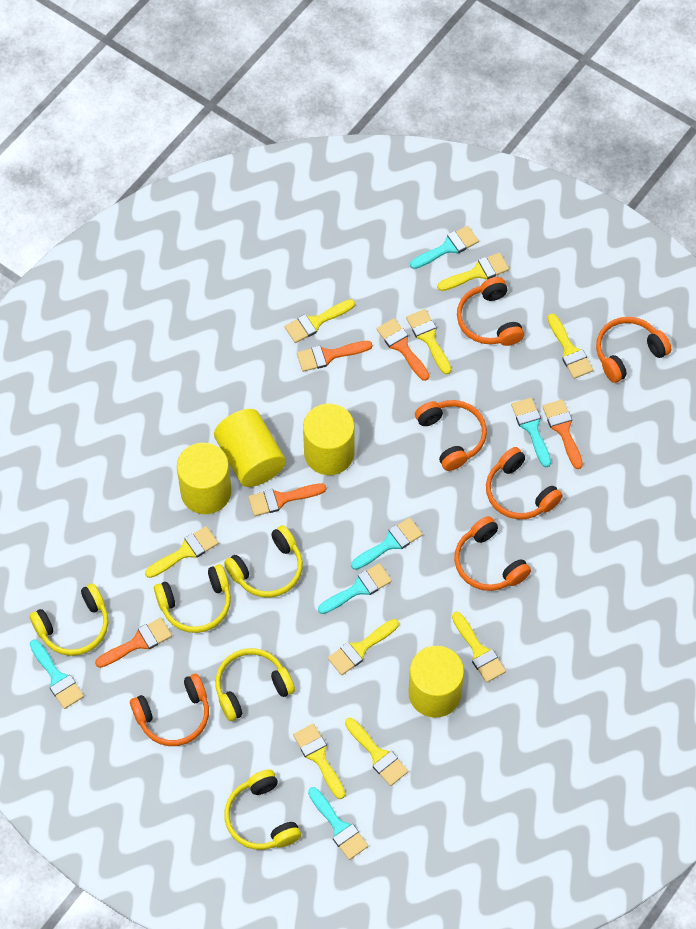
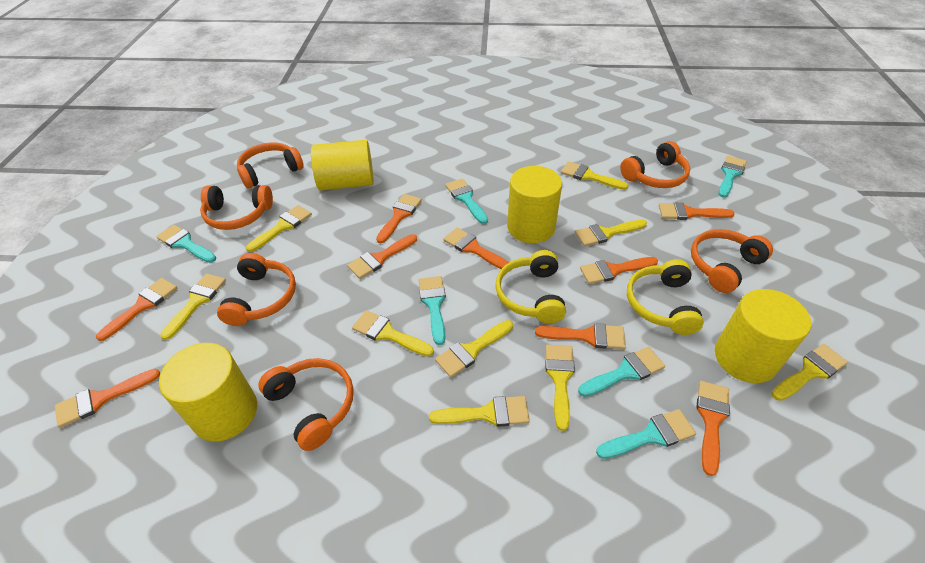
orange brush: [95,617,172,668] [248,483,326,516] [297,341,372,372] [377,318,429,381] [542,399,583,469] = 5 -> [55,369,160,428] [96,278,177,341] [347,234,417,279] [376,194,422,243] [443,227,509,269] [535,323,626,349] [580,257,658,284] [659,202,735,220] [696,381,730,476] = 9
yellow headphones: [29,584,108,656] [154,564,231,633] [215,648,295,721] [224,525,303,598] [224,769,301,850] = 5 -> [495,250,566,324] [627,259,704,335] = 2

